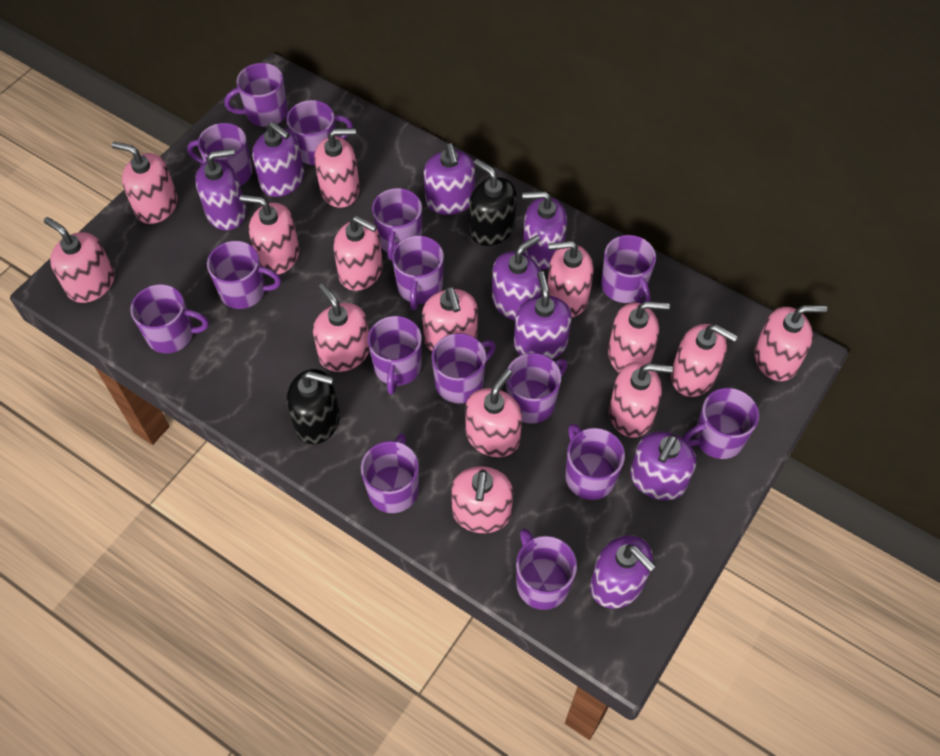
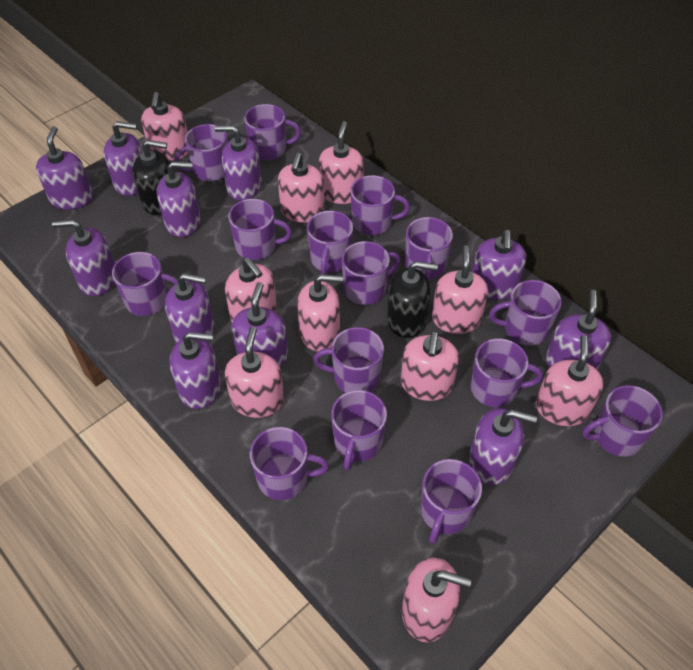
pink soap dispenser: [44,217,115,303] [112,142,178,224] [240,195,299,275] [313,284,370,372] [314,128,360,208] [333,216,383,291] [422,286,478,351] [451,466,513,533] [465,369,522,457] [548,241,593,317] [608,301,670,372] [609,362,673,438] [671,324,738,397] [754,305,827,381] = 14 -> [141,92,188,161] [225,258,277,322] [225,327,284,418] [278,153,325,223] [297,274,343,351] [319,121,364,204] [401,331,459,401] [402,557,471,642] [432,245,488,334] [536,335,604,426] = 10
purple soap dispenser: [195,148,246,231] [252,121,304,197] [424,143,475,215] [492,235,541,321] [514,271,572,359] [522,191,567,269] [590,535,656,609] [630,431,696,501] = 8 -> [36,126,93,210] [52,219,115,296] [104,121,142,196] [157,161,201,237] [165,273,215,343] [170,332,221,409] [215,125,262,200] [231,282,288,367] [469,408,537,485] [472,230,526,300] [546,290,611,370] = 11

